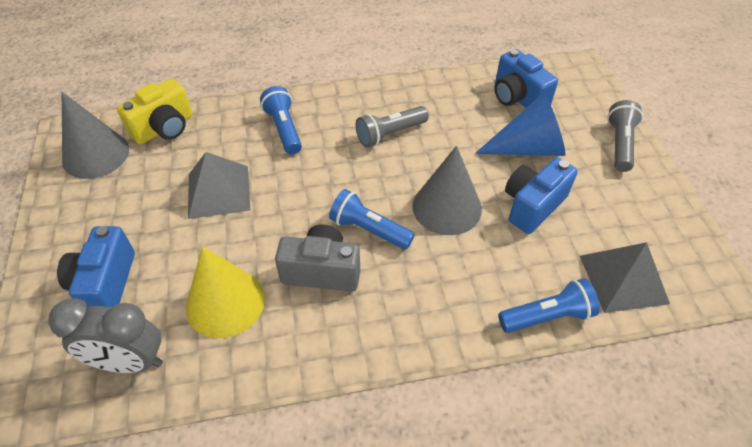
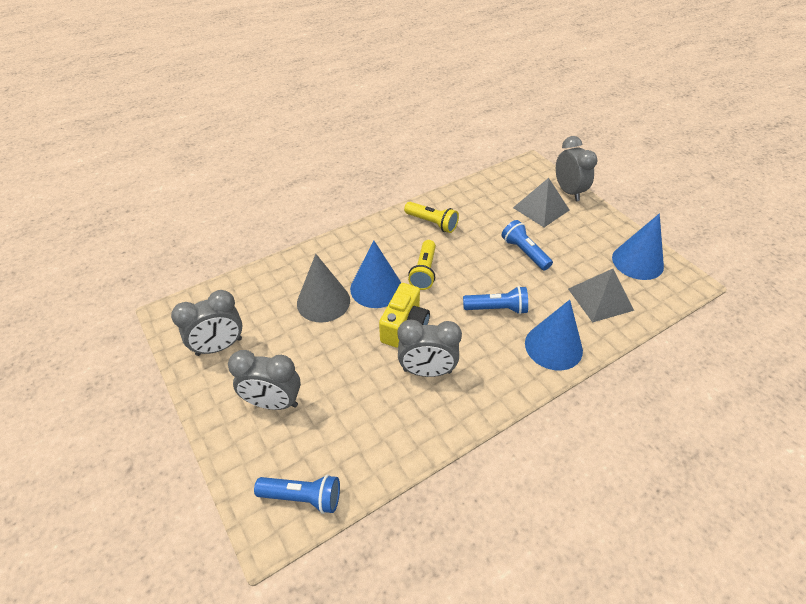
blue camera: [57,226,135,307] [494,49,558,108] [505,158,578,234] = 3 -> none = 0
blue cone: [475,93,565,156] = 1 -> [350,240,401,308] [525,300,583,371] [612,213,664,280] = 3
grey camera: [275,225,360,291] = 1 -> none = 0
grey clock: [48,298,163,373] = 1 -> [171,290,243,356] [228,350,301,410] [397,320,462,377] [556,136,598,201] = 4
grey cone: [62,92,129,179] [412,146,482,235] = 2 -> [297,254,350,323] = 1
grey flashlight: [356,106,429,148] [607,100,643,172] = 2 -> none = 0
yellow cone: [186,246,265,338] = 1 -> none = 0
yellow flashlight: none = 0 -> [404,202,459,233] [408,240,436,290] = 2

